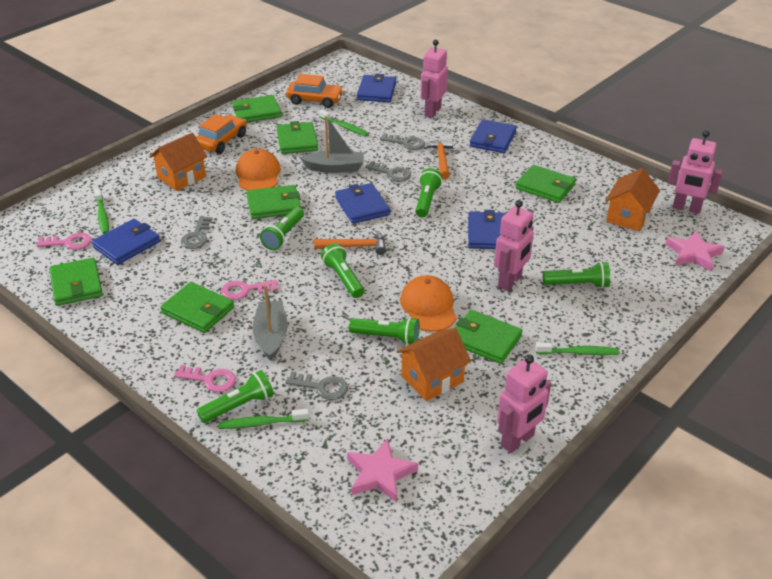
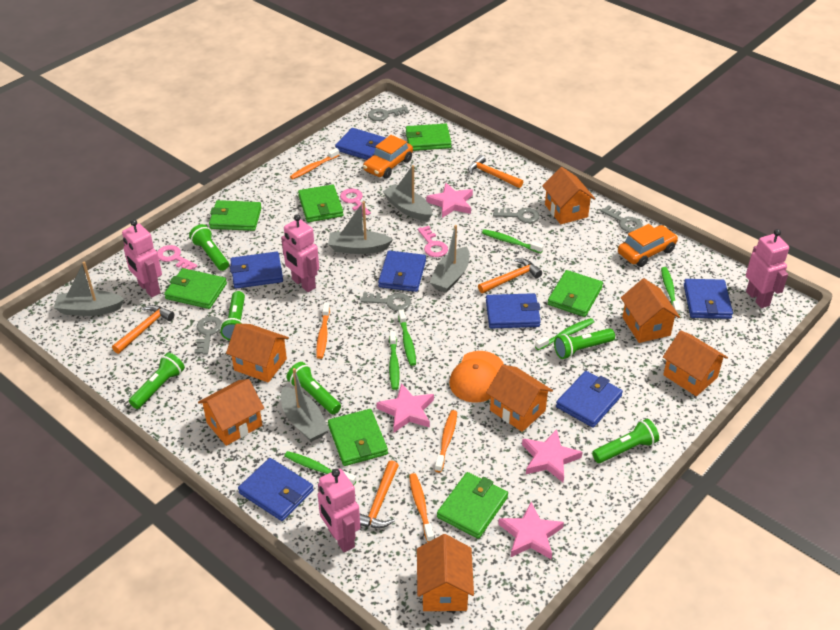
blue wallet: [91,219,160,265] [335,183,390,224] [357,74,396,102] [468,210,506,249] [470,119,517,153] = 5 -> [230,252,283,289] [238,458,314,521] [335,128,386,160] [378,251,426,292] [486,293,541,328] [556,371,623,428] [684,279,733,319] = 7
green toothbrush: [95,188,109,234] [219,409,309,429] [319,110,369,136] [536,342,619,355] = 4 -> [284,451,356,486] [389,331,399,390] [398,309,416,366] [482,229,544,253] [535,318,594,350] [661,267,681,315] = 6
grey boat: [253,285,288,361] [300,116,364,173] = 2 -> [54,261,124,316] [281,368,329,442] [328,201,393,254] [382,165,432,221] [430,225,470,293] = 5
grey key: [181,216,212,249] [285,371,348,400] [365,161,411,182] [380,133,425,150] = 4 -> [194,316,222,354] [360,292,411,311] [368,106,409,121] [493,208,540,223] [601,205,643,232] = 5
orange cap: [236,149,281,190] [400,275,457,332] = 2 -> [449,351,504,403] = 1
orange hammer: [314,230,386,255] [423,139,453,180] = 2 -> [112,305,175,354] [360,460,399,528] [468,155,523,188] [478,258,542,293] = 4
orange house: [149,133,207,191] [396,328,471,401] [605,168,660,232] = 3 -> [198,379,264,446] [226,323,289,383] [417,534,474,611] [486,365,553,432] [542,167,595,224] [621,278,680,343] [663,330,728,396] = 7
orange toothbrush: none = 0 -> [290,148,339,179] [316,303,330,359] [409,473,434,542] [435,410,457,472] = 4
pink star: [347,438,418,502] [665,231,725,272] = 2 -> [376,383,434,432] [426,183,473,218] [498,502,564,559] [522,429,582,482] = 4

